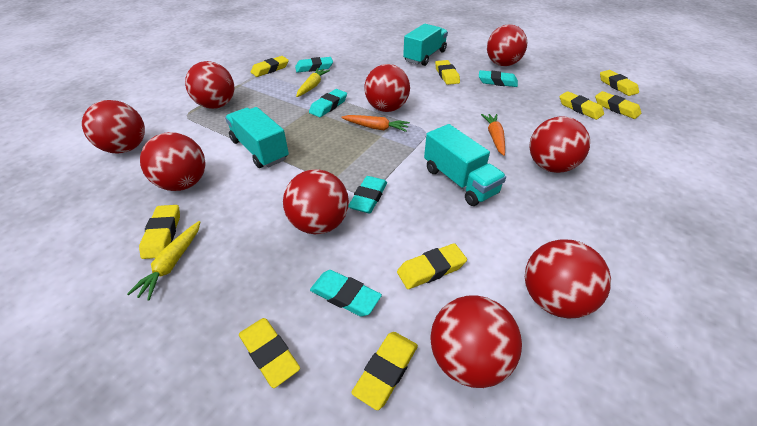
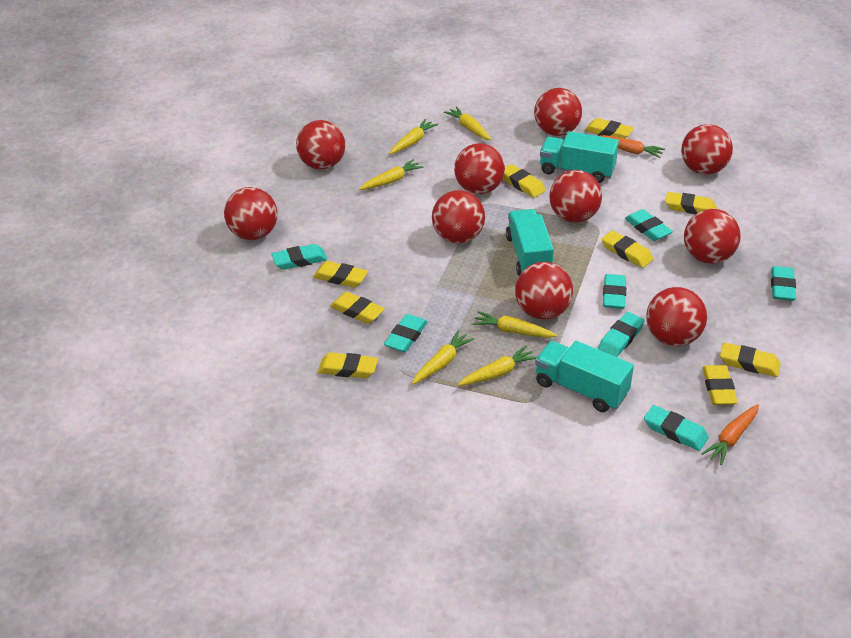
red ball: [82,100,145,154] [140,132,206,191] [185,61,234,109] [283,169,349,234] [364,64,410,112] [431,295,522,388] [487,24,527,66] [525,239,611,319] [529,117,590,173] = 9 -> [224,187,278,240] [296,120,345,170] [432,190,485,244] [454,143,505,194] [515,262,573,320] [534,88,582,136] [549,170,602,223] [646,287,707,346] [681,124,733,175] [684,209,741,264] = 10
turquoise eraser: [295,57,333,73] [309,89,347,117] [310,270,382,317] [348,176,387,213] [479,70,518,87] = 5 -> [272,244,327,270] [384,314,428,352] [598,312,645,357] [603,274,626,309] [625,209,673,241] [644,405,709,451] [771,266,796,301] = 7
yellow carrot: [127,221,200,301] [296,68,330,97] = 2 -> [359,159,423,190] [390,119,438,154] [412,330,474,385] [444,107,491,140] [458,346,537,386] [472,311,557,338] = 6

